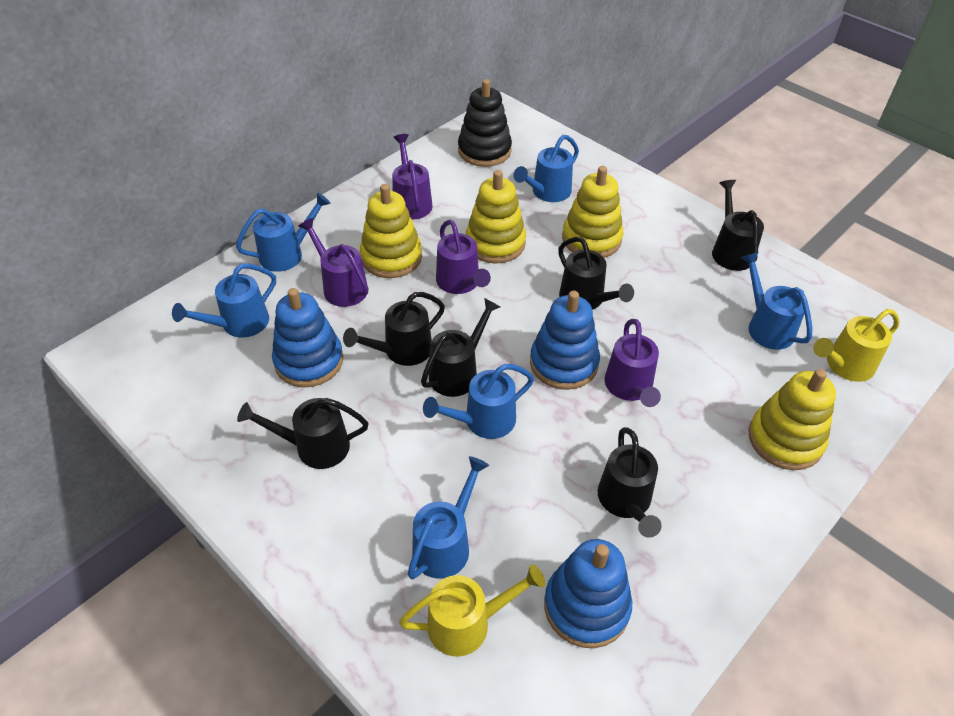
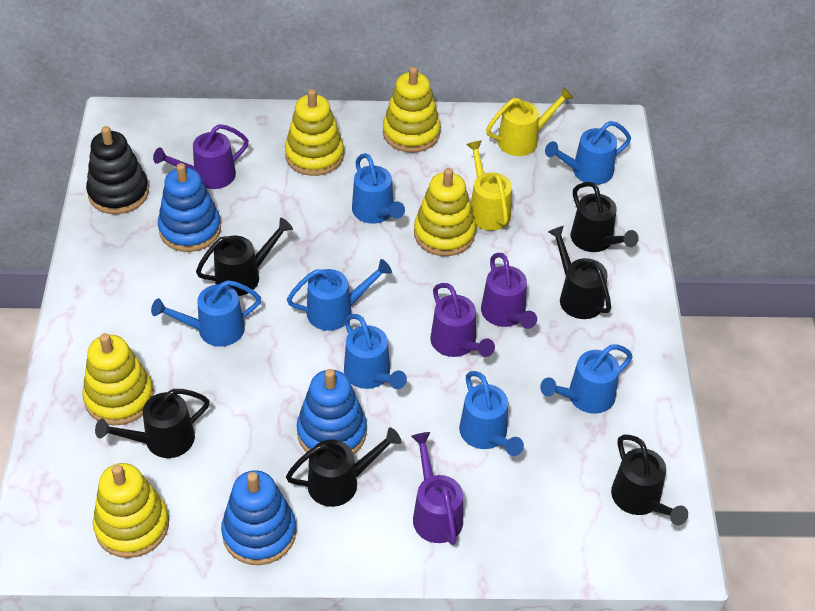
blue watering can: [172,264,276,338] [236,193,331,272] [408,456,489,579] [423,364,534,439] [513,135,579,202] [741,252,812,350] = 6 -> [151,280,261,347] [287,259,392,331] [344,314,407,389] [352,153,405,224] [459,371,524,456] [540,344,633,414] [545,121,631,185] = 7
yellow stacking toy: [360,184,422,278] [466,170,526,263] [562,166,624,258] [749,369,836,470] = 4 -> [83,333,154,425] [93,463,169,558] [285,89,344,176] [383,67,441,153] [414,168,476,256] = 5

